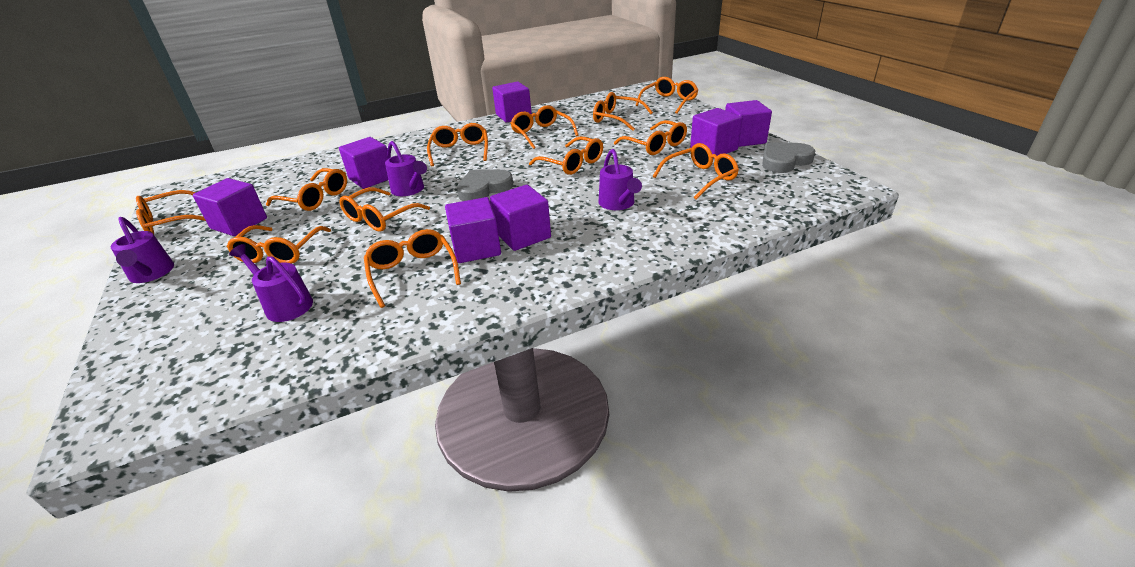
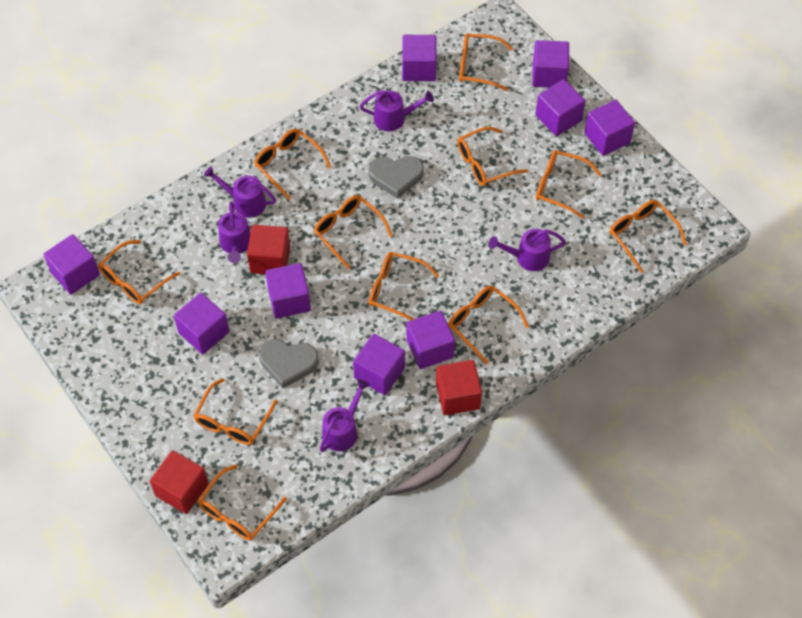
orange glasses: [136,190,206,234] [227,225,331,264] [266,168,347,211] [340,187,430,232] [364,229,461,308] [427,123,488,166] [510,105,579,149] [529,136,603,175] [593,92,653,131] [614,120,687,155] [636,77,698,114] [653,143,739,199] = 12 -> [98,240,180,304] [194,378,278,445] [197,465,287,541] [254,129,331,200] [314,195,393,270] [369,252,439,320] [448,285,529,364] [457,127,528,186] [459,34,513,91] [536,150,602,219] [609,200,687,273] = 11
purple cube: [193,178,267,236] [339,137,388,189] [445,197,501,263] [490,185,551,251] [492,81,532,123] [690,108,742,156] [725,100,772,147] = 7 -> [43,234,100,295] [174,293,229,354] [265,263,311,318] [353,334,405,395] [402,35,437,81] [406,311,455,369] [532,40,569,88] [535,79,585,136] [584,100,635,156] = 9
purple watering can: [111,217,174,283] [229,244,313,322] [385,141,427,196] [599,149,642,210] = 4 -> [204,166,276,218] [218,202,251,263] [320,379,370,452] [360,90,434,131] [489,229,566,271] = 5
red cube: none = 0 -> [150,450,209,514] [247,225,290,274] [436,360,482,415] = 3

